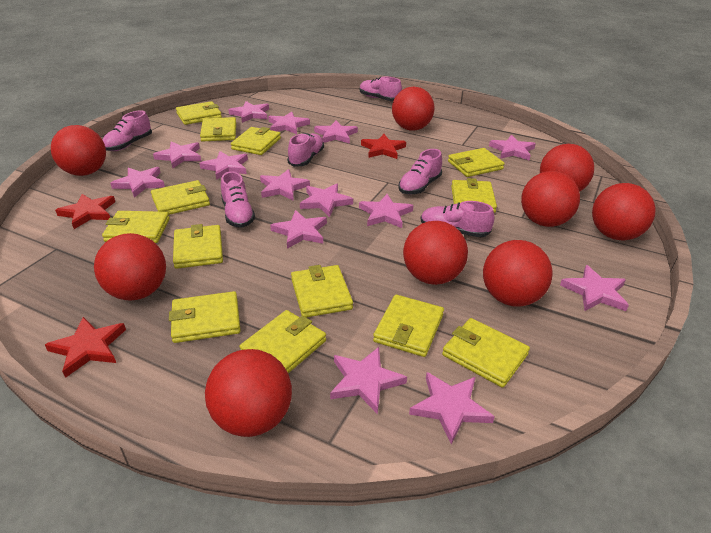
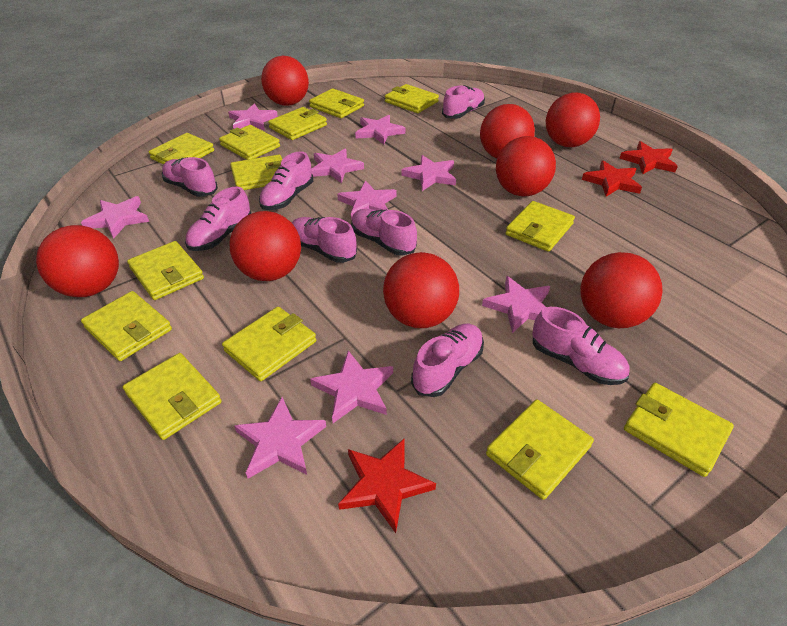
pink shoe: [102,110,152,151] [221,171,255,228] [287,133,324,167] [360,76,402,101] [398,149,442,194] [421,201,495,237] = 6 -> [162,157,218,197] [185,187,251,251] [259,151,313,210] [292,217,357,263] [351,209,417,256] [411,324,484,397] [442,85,485,119] [532,307,630,385] = 8
pink star: [110,167,165,198] [153,142,201,169] [199,151,248,180] [228,101,269,123] [260,169,310,201] [268,111,310,134] [270,210,327,249] [300,184,353,217] [314,120,358,144] [330,347,407,414] [359,194,413,228] [409,372,495,445] [489,135,536,160] [560,265,629,311] = 14 -> [81,196,149,239] [228,103,278,131] [234,397,326,479] [310,351,393,423] [311,148,364,184] [337,181,397,220] [355,115,405,144] [401,155,456,191] [482,276,550,333] = 9
red ball: [51,125,106,176] [94,233,166,300] [205,349,292,437] [392,87,435,131] [403,221,468,285] [483,240,553,306] [521,171,580,227] [540,144,594,192] [592,183,655,240] = 9 -> [36,225,119,297] [230,211,301,281] [261,56,309,106] [383,252,459,328] [480,104,535,158] [496,136,556,196] [546,93,600,147] [580,252,663,328] = 8

